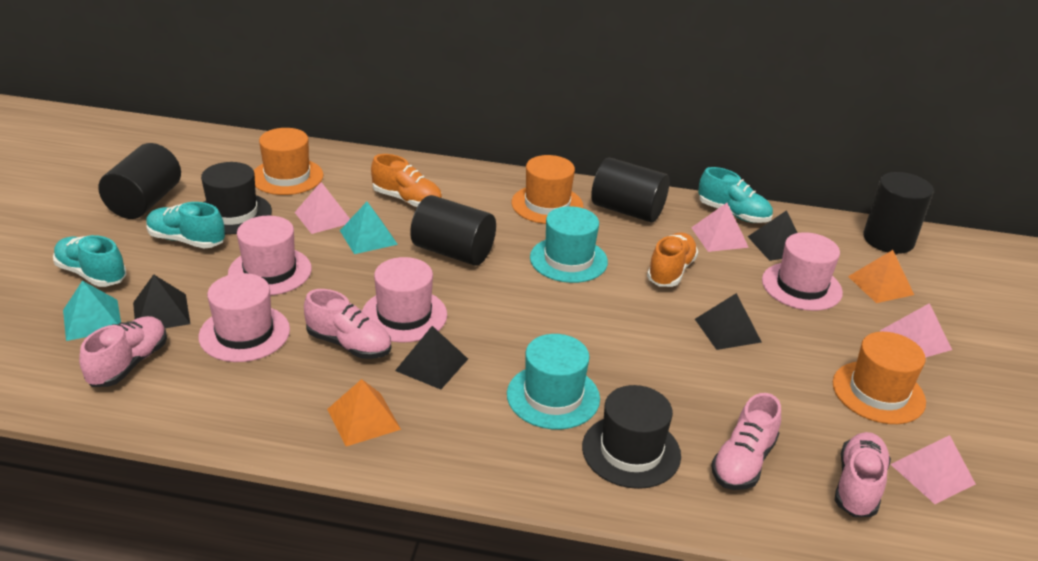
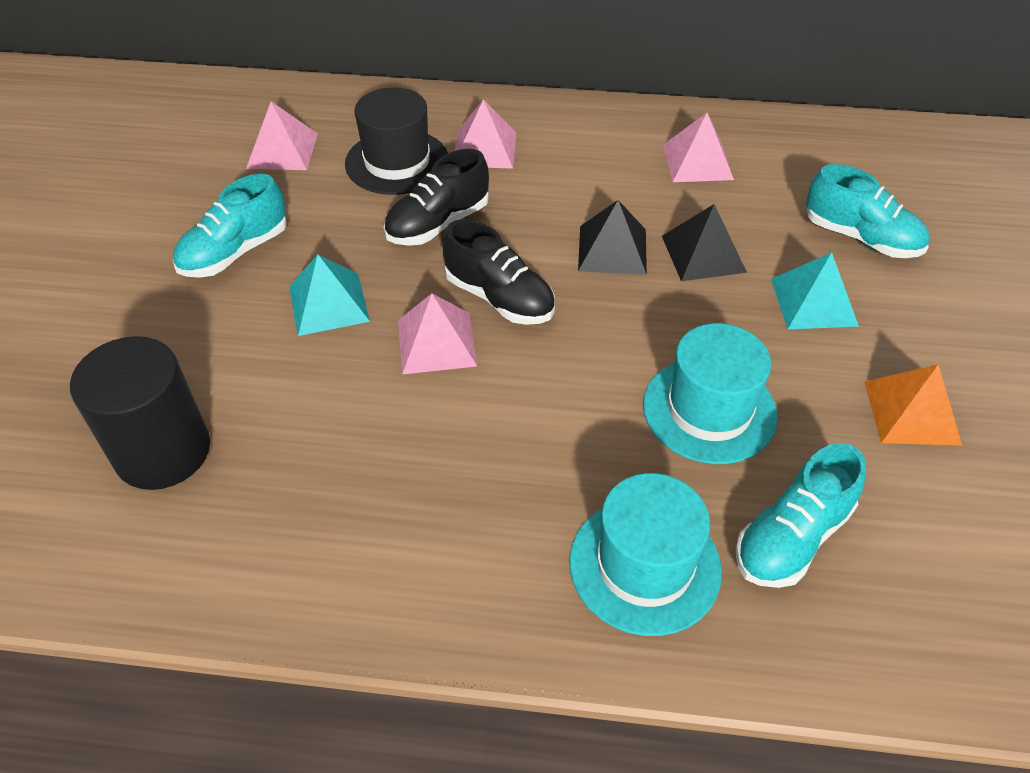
black cylinder: [98,143,181,219] [410,195,496,266] [591,157,669,222] [863,172,933,254] = 4 -> [70,336,210,490] = 1
black hat: [201,162,272,235] [582,385,681,489] = 2 -> [345,87,448,195] = 1
black pyramid: [133,274,190,328] [395,326,468,390] [695,293,762,350] [748,210,798,261] = 4 -> [578,200,647,275] [662,204,747,281] = 2
black shoe: none = 0 -> [384,149,489,246] [443,219,555,325] = 2
orange hat: [254,128,324,195] [511,155,583,224] [833,332,926,424] = 3 -> none = 0
orange pyramid: [327,379,401,446] [848,250,914,303] = 2 -> [864,364,962,445] = 1
orange shoe: [371,154,442,207] [647,233,698,287] = 2 -> none = 0
pink hat: [198,273,290,362] [228,216,312,295] [362,257,447,343] [762,232,843,311] = 4 -> none = 0
pink shoe: [79,316,167,387] [304,289,391,359] [711,393,781,490] [835,432,891,517] = 4 -> none = 0

